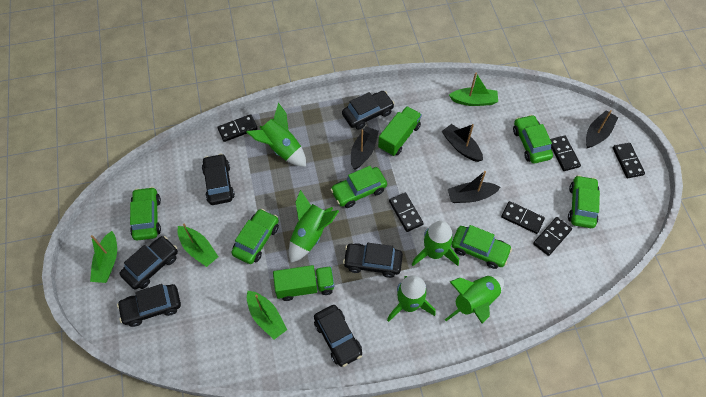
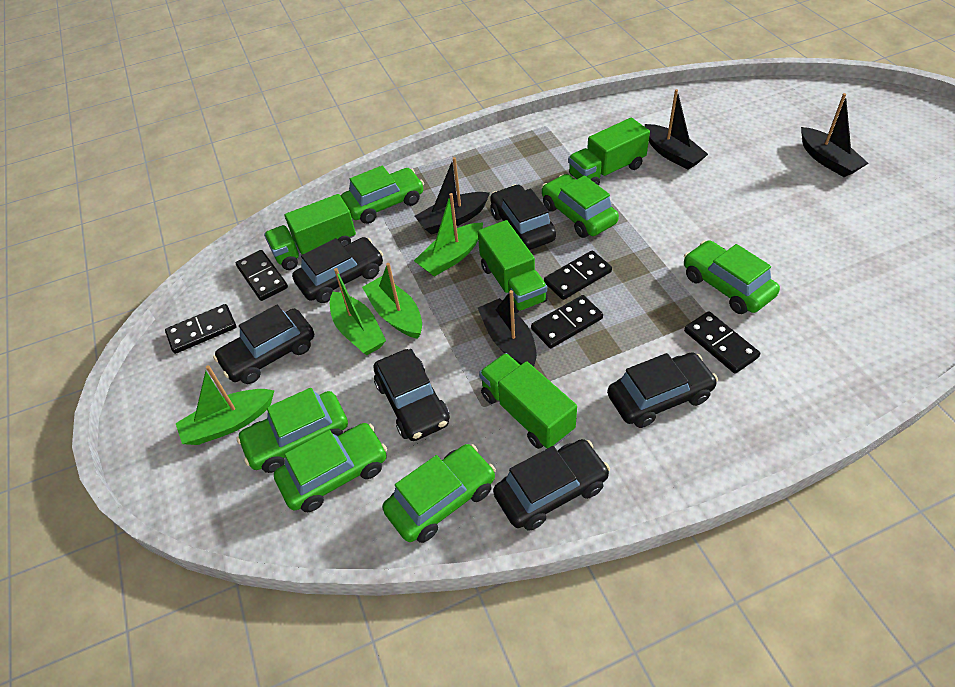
black domino: [217,114,258,142] [389,193,424,232] [501,201,545,234] [533,217,572,256] [550,135,581,171] [613,143,645,178] = 6 -> [165,304,236,354] [236,250,288,301] [531,295,603,348] [544,250,612,300] [684,311,760,374] = 5
green rocket: [246,103,306,167] [289,190,339,263] [387,275,436,322] [412,221,459,266] [445,275,504,323] = 5 -> none = 0
green truck: [273,265,334,301] [378,106,422,156] = 2 -> [264,194,356,270] [478,220,548,313] [479,353,577,449] [568,118,650,186] = 4

